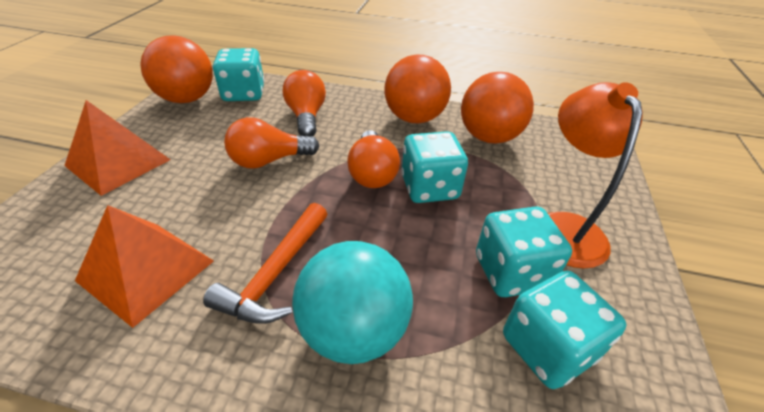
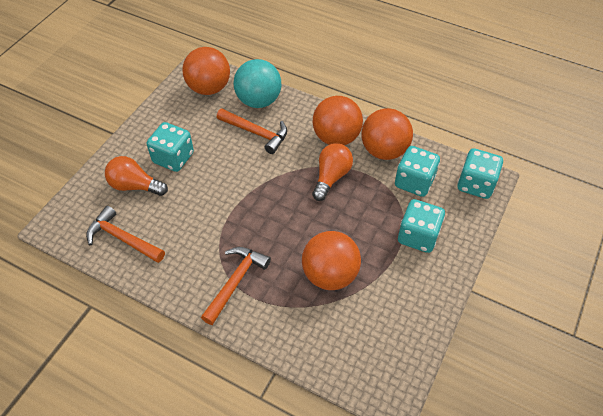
orange ball: [141,35,213,103] [384,54,451,124] [461,72,534,144] = 3 -> [182,47,230,95] [302,231,361,290] [313,96,363,146] [361,108,413,160] = 4
orange hammer: [203,203,327,324] = 1 -> [86,206,165,263] [201,247,271,325] [217,108,287,154] = 3
orange lamp: [548,82,643,269] = 1 -> none = 0
orange light bulb: [224,117,319,169] [283,70,326,136] [347,130,400,188] = 3 -> [105,156,168,196] [312,143,353,201] = 2
orange pyramid: [64,100,171,196] [75,205,214,328] = 2 -> none = 0

